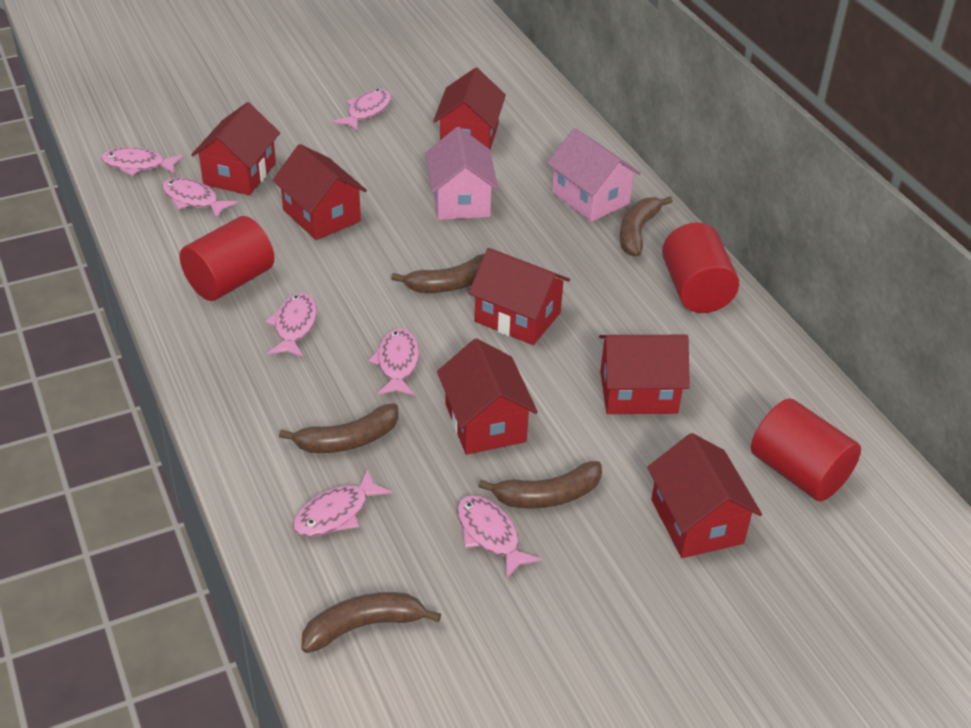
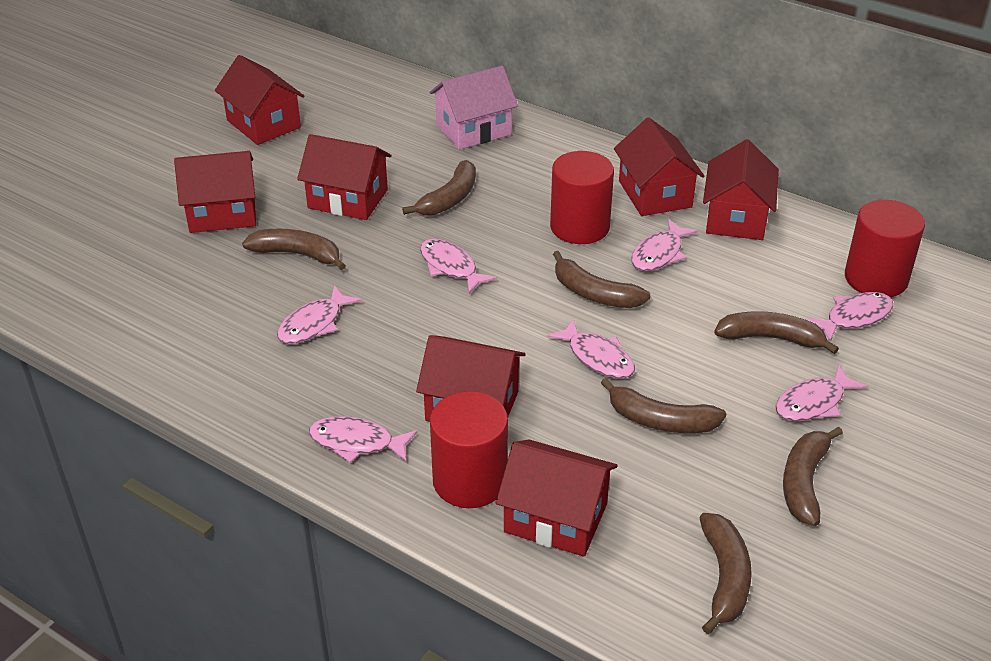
brown banana: [279,403,399,453] [301,592,441,653] [391,254,485,293] [478,461,602,509] [619,197,673,256] = 5 -> [242,229,346,270] [402,160,476,215] [553,251,650,308] [601,378,726,433] [699,513,752,634] [714,311,839,354] [783,427,843,526] = 7
pink house: [425,127,498,220] [547,128,641,222] = 2 -> [429,66,518,150] = 1

